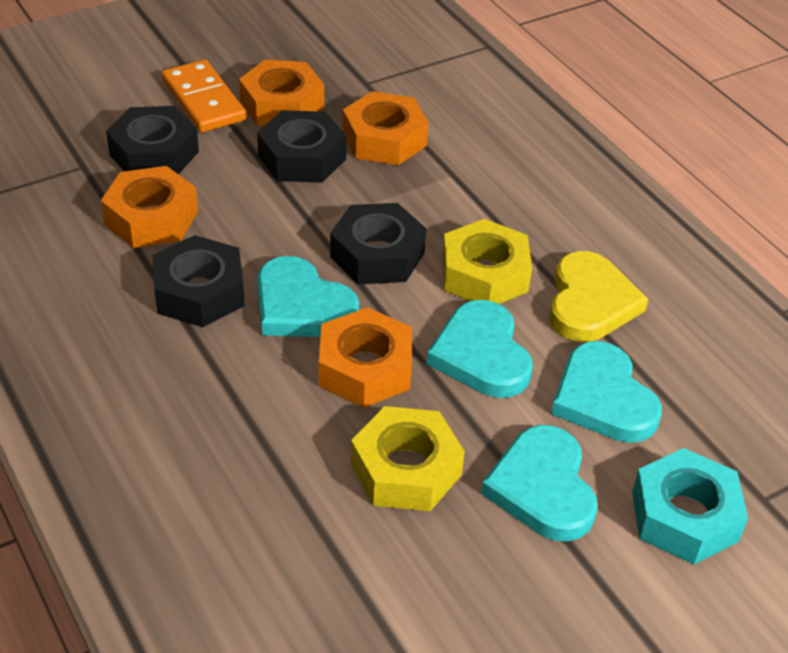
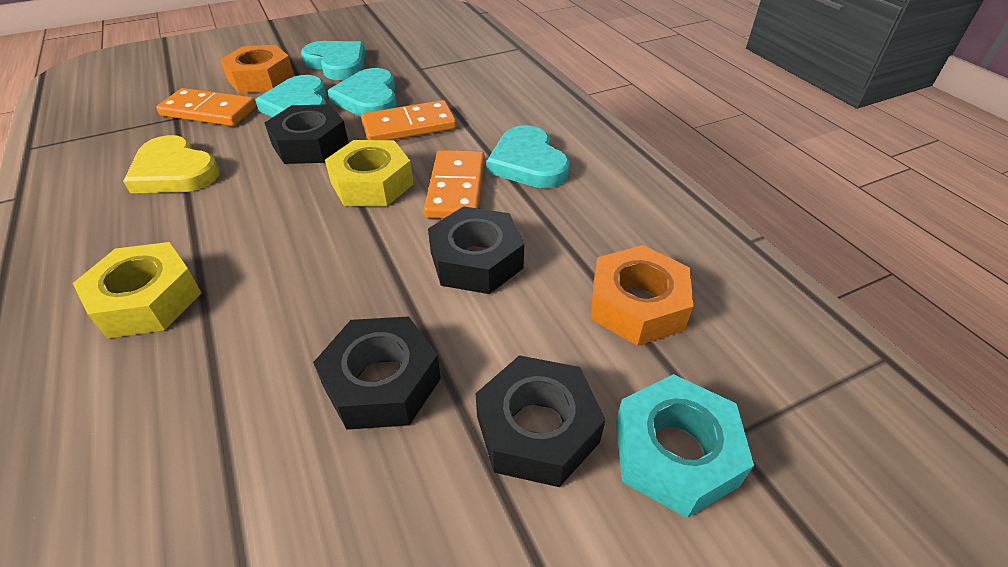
orange domino: [162,60,246,132] = 1 -> [156,88,257,126] [361,100,457,140] [424,150,485,219] = 3
orange nut: [101,166,198,248] [239,60,324,126] [319,307,412,408] [343,91,429,165] = 4 -> [220,45,294,93] [591,245,694,346] = 2

